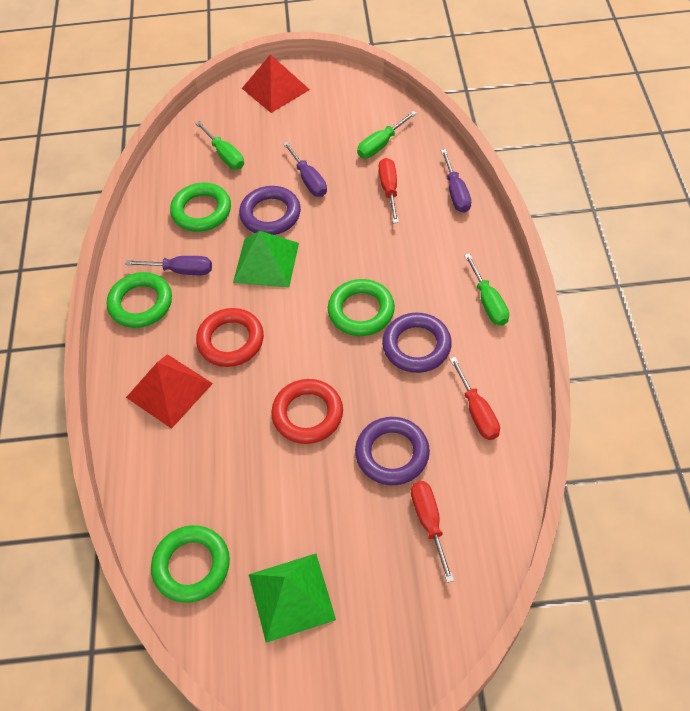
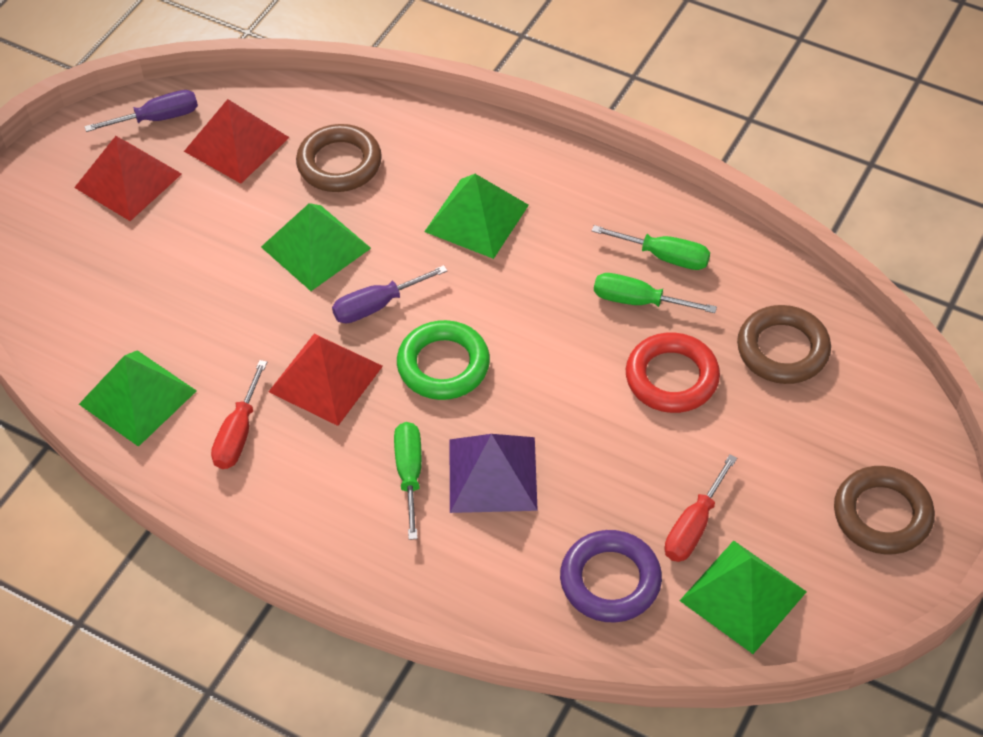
brown ring: none = 0 -> [296,124,382,192] [737,305,831,384] [834,466,935,555] = 3
green pyramid: [233,231,299,288] [249,554,336,643] = 2 -> [79,350,197,447] [261,203,371,291] [424,174,529,259] [679,541,807,654] = 4
green ring: [107,272,172,328] [151,525,230,603] [170,183,231,232] [328,279,395,336] = 4 -> [397,320,490,400] = 1
purple pyramid: none = 0 -> [449,434,538,513] = 1
purple ring: [239,186,301,235] [355,417,430,485] [382,313,452,373] = 3 -> [560,530,662,622] = 1
purple screwdriver: [125,256,212,275] [283,141,327,197] [441,149,471,213] = 3 -> [84,90,198,132] [332,265,448,324] = 2
red pyramid: [126,354,213,429] [242,54,310,113] = 2 -> [74,136,182,221] [184,99,290,184] [268,334,383,426] = 3
red ring: [196,308,264,367] [271,379,343,444] = 2 -> [626,332,720,413] = 1
red screwdriver: [379,158,399,223] [411,481,454,583] [450,357,500,440] = 3 -> [211,360,267,469] [665,454,737,562] = 2

